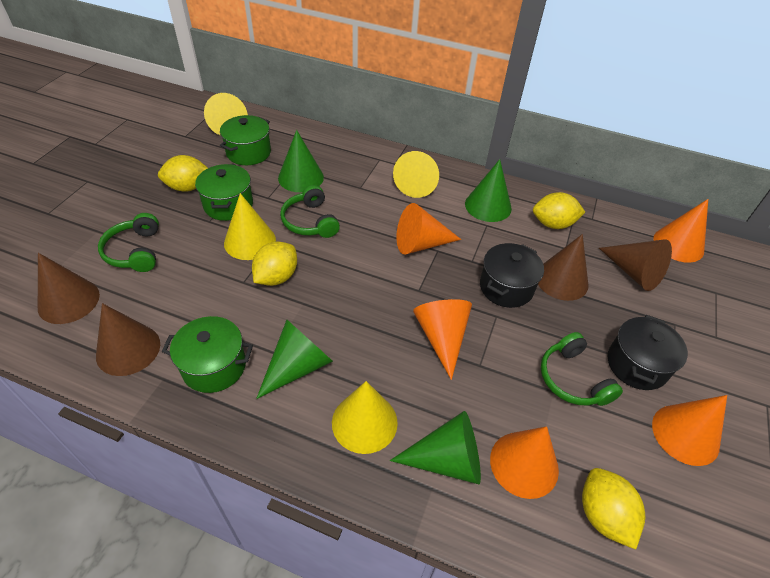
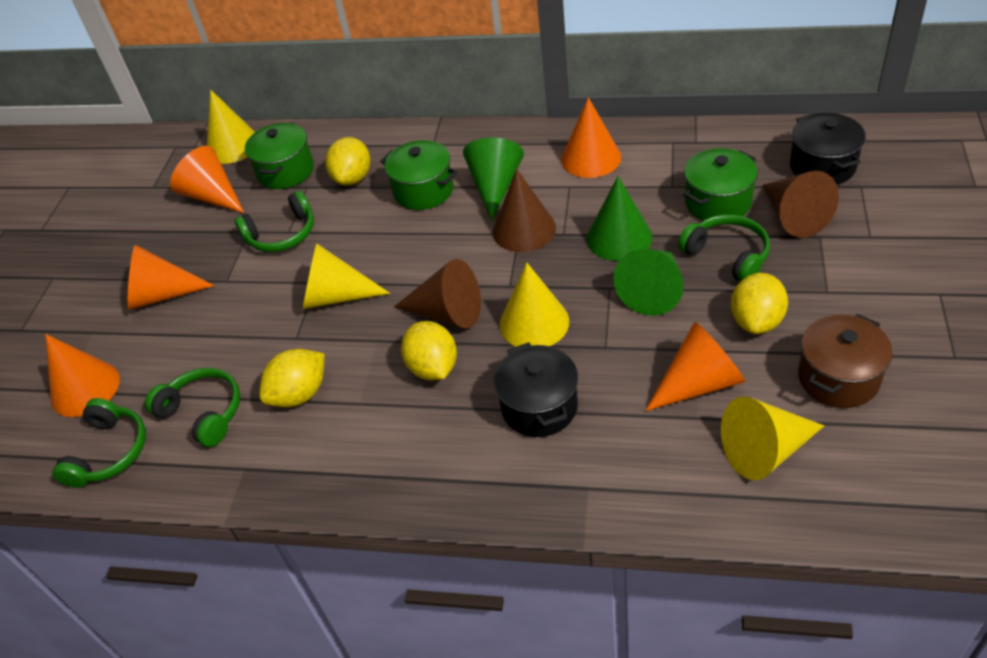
brown cone: [38,253,100,324] [96,303,160,376] [538,234,589,301] [599,239,672,291] = 4 -> [394,259,481,328] [493,169,556,252] [763,171,839,238] = 3
brown pot: none = 0 -> [798,314,893,408] = 1
green cone: [256,320,333,399] [278,130,324,192] [390,411,481,484] [465,159,512,222] = 4 -> [463,138,524,221] [586,176,652,261] [613,249,684,316] = 3
green headphones: [98,213,159,272] [280,185,340,238] [541,332,623,406] = 3 -> [52,398,146,488] [145,368,241,447] [234,191,314,252] [678,214,770,281] = 4

